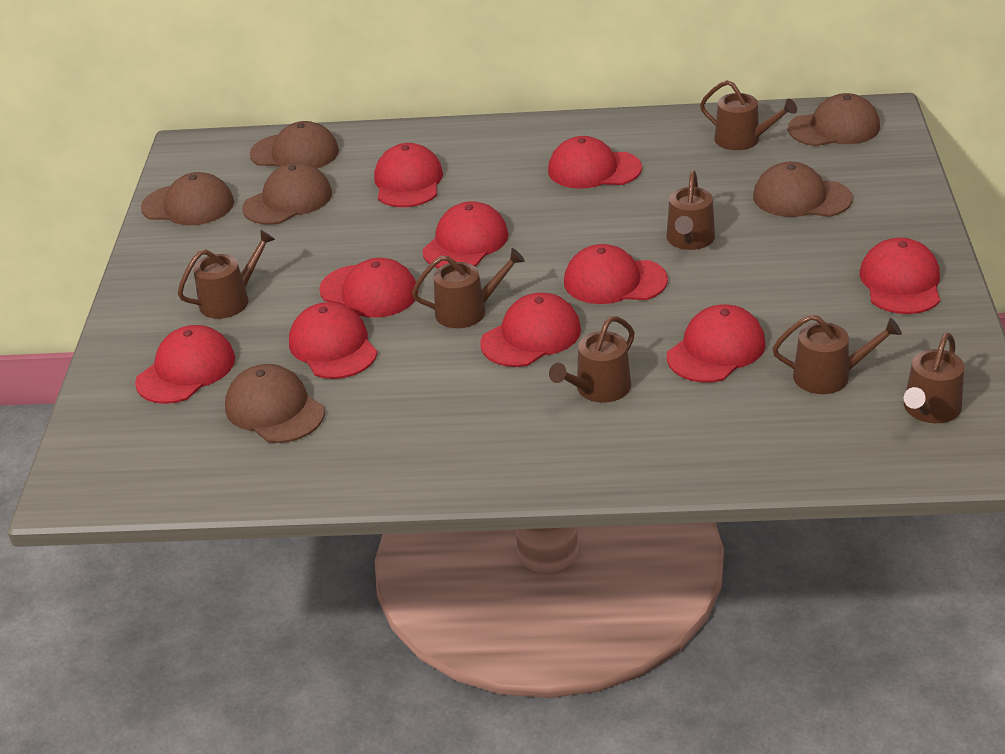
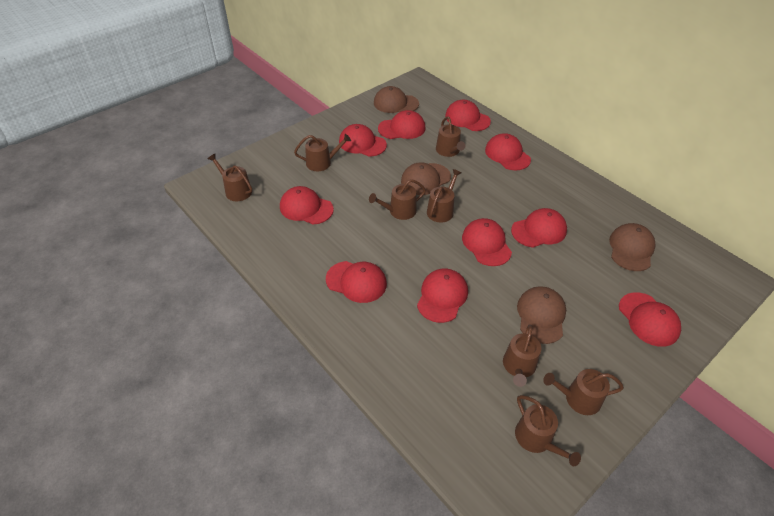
brown cap: [141,172,234,225] [225,364,325,443] [242,163,332,225] [250,121,339,169] [753,162,853,217] [788,93,880,146] = 6 -> [374,86,419,113] [401,162,451,195] [517,286,566,344] [609,223,656,271] = 4
brown watering can: [178,229,276,319] [412,248,525,328] [549,316,635,403] [667,170,715,250] [700,80,797,150] [772,315,902,394] [904,333,964,423] = 7 -> [208,154,252,201] [294,134,351,171] [369,179,426,220] [427,169,461,223] [436,116,465,157] [503,324,541,387] [515,395,581,466] [543,369,624,415] = 8

